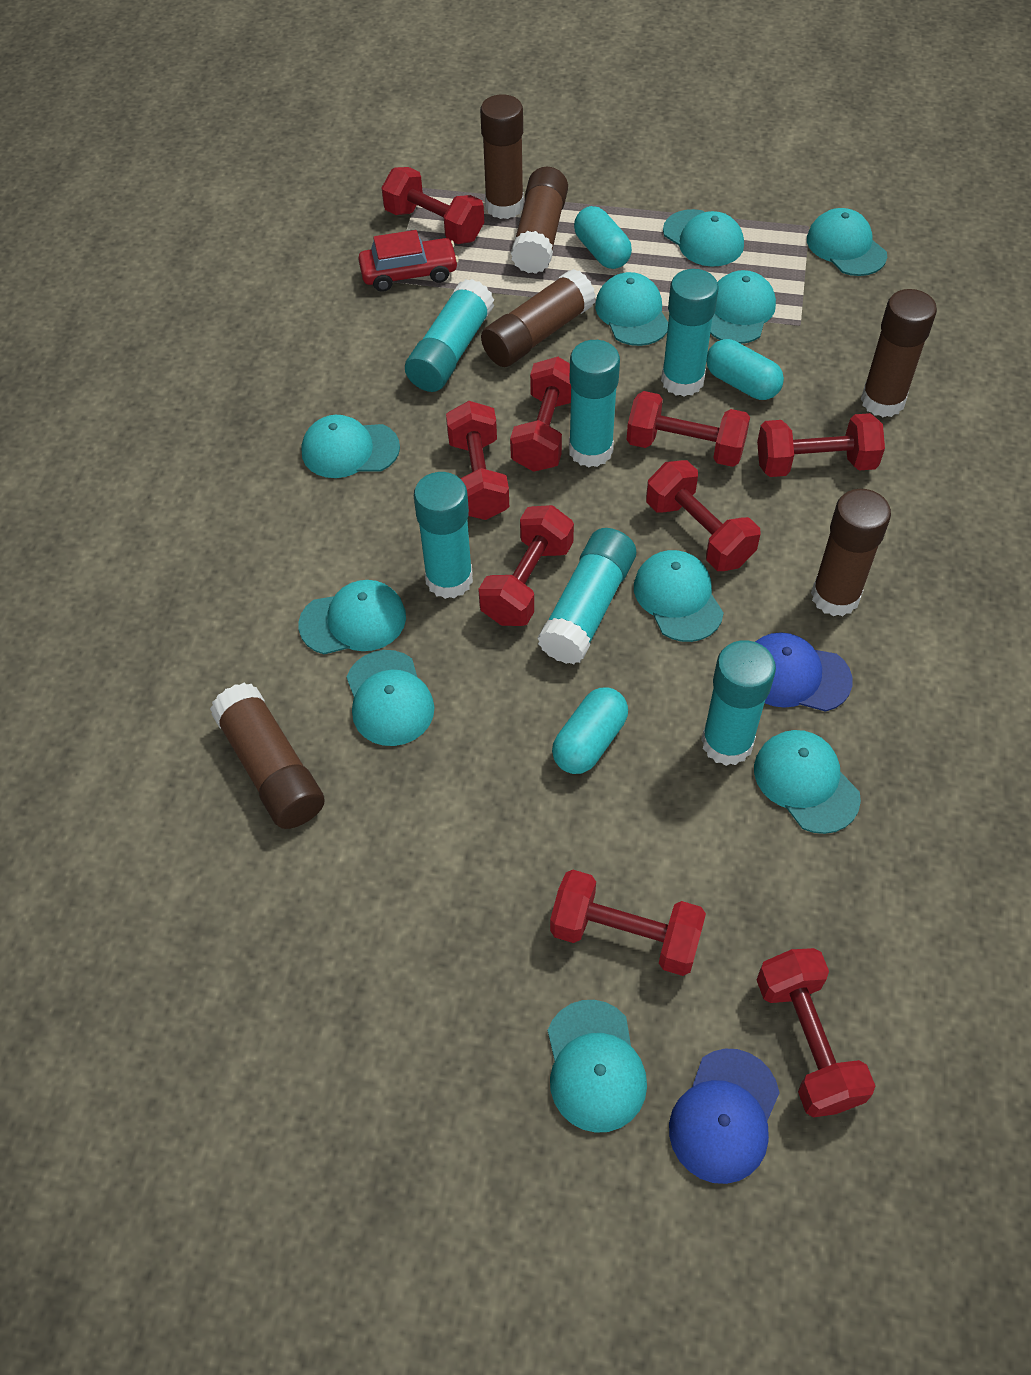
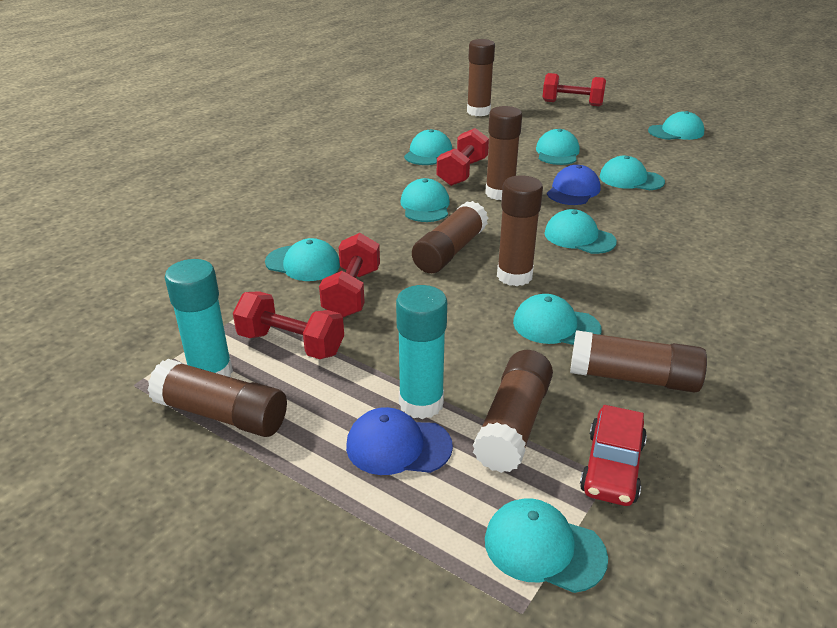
brown glue stick: [210,683,325,829] [480,94,524,219] [481,269,596,367] [511,167,568,274] [811,489,891,616] [861,289,937,417] = 6 -> [148,359,287,437] [412,201,488,273] [467,39,495,116] [473,350,553,473] [485,106,522,200] [497,176,543,286] [570,330,707,393] = 7
red dumbbell: [382,167,484,244] [446,401,509,520] [478,505,574,626] [510,357,571,472] [550,870,706,976] [627,391,750,467] [646,460,761,571] [757,413,885,477] [757,948,875,1118] = 9 -> [233,291,344,359] [319,233,380,318] [437,128,489,186] [543,73,606,106] = 4
turquoise cap: [298,580,406,654] [301,415,400,478] [347,650,435,746] [548,1000,647,1133] [595,272,668,346] [634,550,724,642] [663,209,744,267] [710,270,776,344] [754,730,861,834] [807,208,887,276] = 10 -> [265,238,340,281] [400,178,450,222] [404,129,452,165] [485,498,608,593] [513,294,602,345] [536,129,580,165] [544,209,617,254] [600,156,665,190] [648,111,705,140] = 9
turquoise capsule: [552,688,628,774] [574,206,632,269] [706,339,784,400] = 3 -> none = 0
turquoise glue stick: [405,279,494,392] [414,472,473,599] [537,528,636,664] [569,340,620,467] [661,269,719,397] [701,640,776,766] = 6 -> [165,259,233,377] [396,285,447,419] = 2

